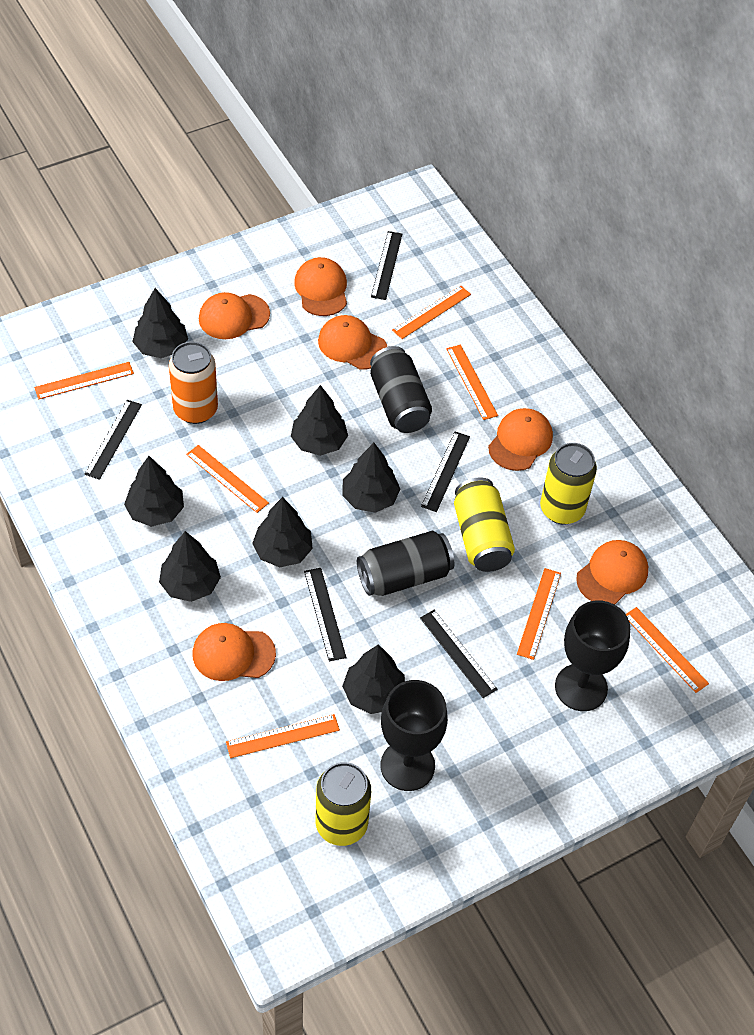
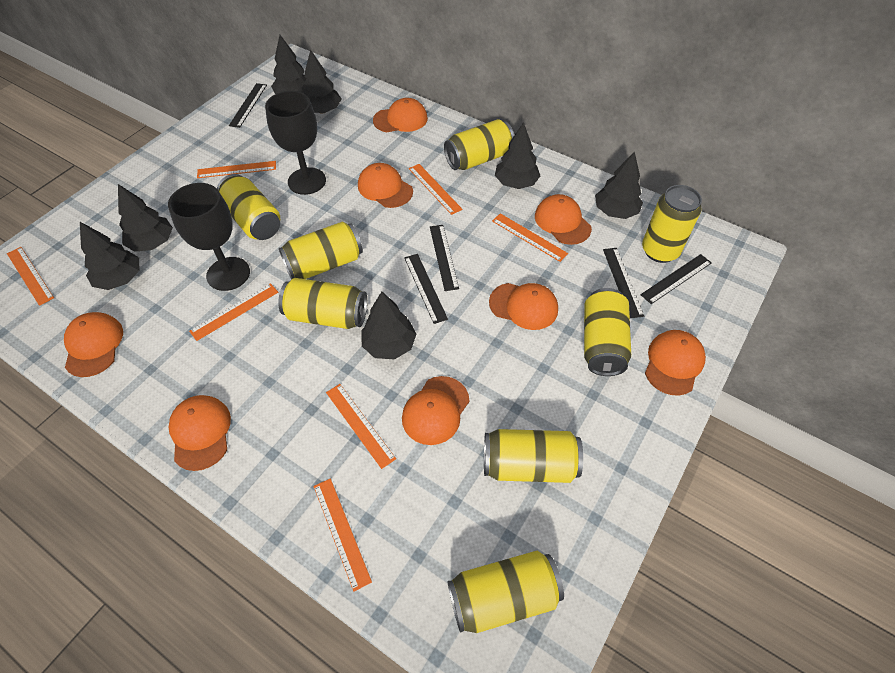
black can: [357,531,454,596] [370,346,432,433] = 2 -> none = 0
orange can: [169,342,218,424] = 1 -> none = 0
orange cap: [192,623,276,681] [199,292,270,339] [294,257,347,316] [318,315,387,370] [488,408,553,471] [576,540,648,605] = 6 -> [64,312,123,377] [169,395,231,471] [358,163,413,208] [373,98,428,133] [402,376,470,445] [489,283,558,330] [535,194,592,245] [645,330,706,396] = 8
yellow can: [315,762,371,846] [454,478,515,572] [540,443,597,525] = 3 -> [217,174,280,240] [278,278,367,329] [279,222,363,280] [444,119,514,170] [448,550,564,633] [484,429,583,483] [584,288,631,376] [642,185,702,263] = 8

